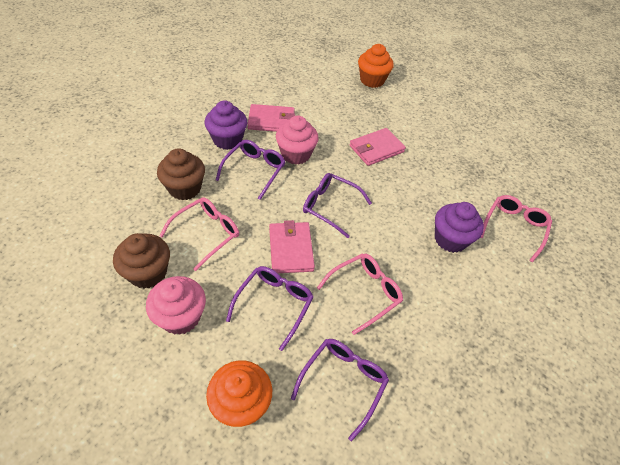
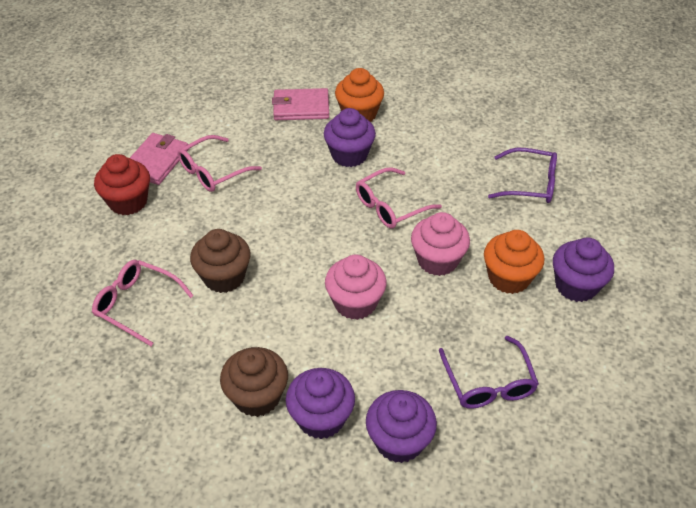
pink wallet: [247,104,295,132] [269,220,315,273] [350,128,406,166] = 3 -> [130,133,189,185] [272,88,329,120] = 2
purple cupcake: [205,100,247,150] [435,202,484,253] = 2 -> [286,368,355,439] [324,108,376,167] [366,390,437,463] [553,238,614,302] = 4
purple glasses: [216,140,286,200] [226,266,314,351] [291,339,389,441] [303,173,372,238] = 4 -> [439,336,539,409] [488,148,557,203] = 2
red cupcake: none = 0 -> [94,154,150,215] = 1

